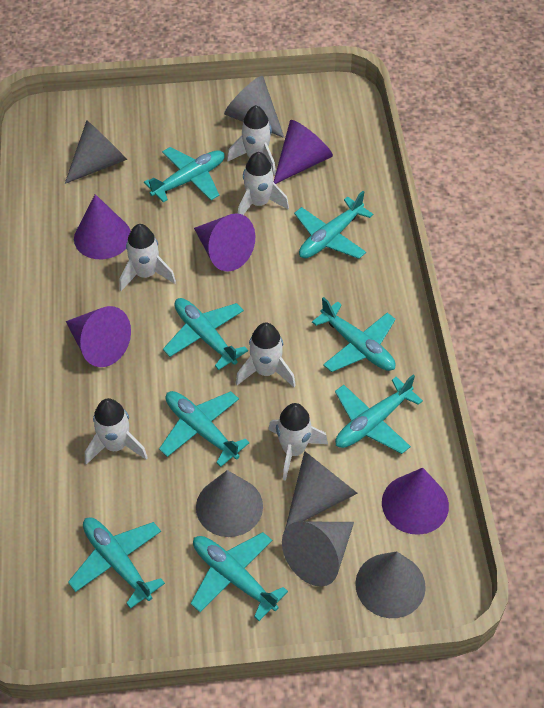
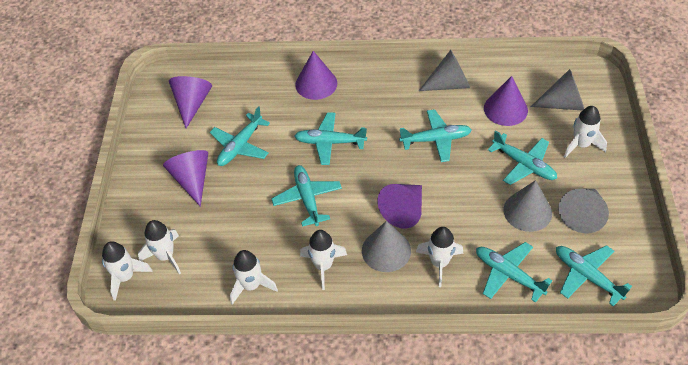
grey cone: [65,120,127,184] [196,470,263,537] [224,76,285,138] [282,521,354,587] [285,451,358,529] [355,551,426,618] = 6 -> [362,221,411,272] [419,50,470,91] [504,180,552,232] [531,69,584,110] [558,189,609,233] = 5
turquoise plane: [68,517,165,609] [144,147,225,202] [159,391,249,467] [163,298,248,370] [190,532,288,621] [294,191,373,259] [312,297,396,372] [335,375,423,454] = 8 -> [210,106,270,166] [271,165,342,227] [294,112,367,165] [399,109,472,162] [476,242,552,303] [488,130,557,185] [556,245,632,306] = 7

